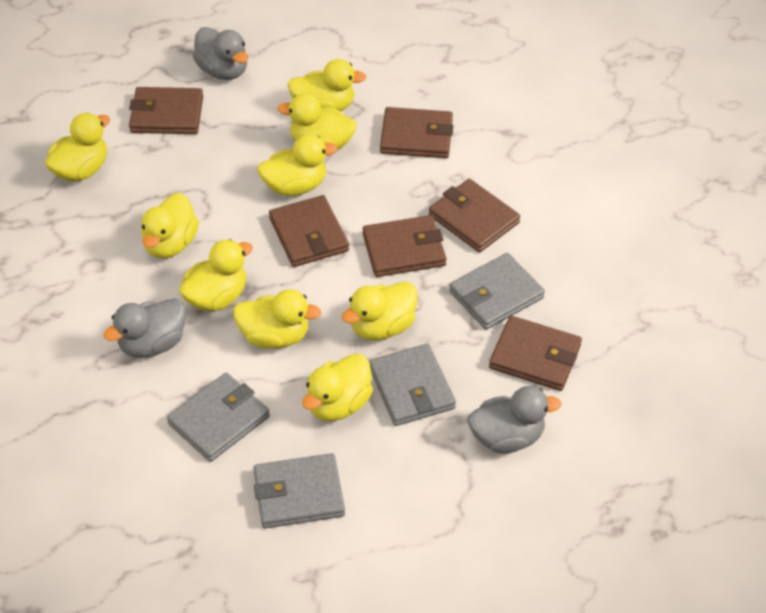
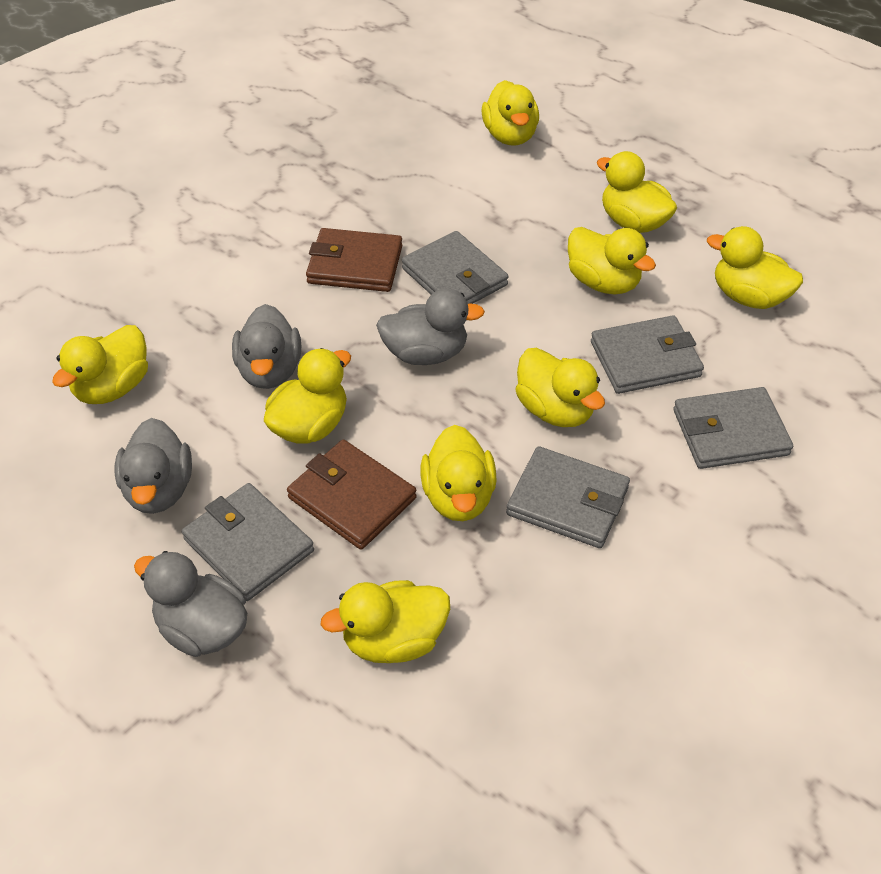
brown wallet: [129,87,203,134] [269,195,349,267] [363,215,446,277] [380,107,454,158] [429,179,520,252] [489,316,582,391] = 6 -> [287,440,417,550] [306,228,402,292] = 2
grey duck: [104,298,186,358] [193,27,248,80] [468,386,561,453] = 3 -> [115,418,192,514] [134,551,247,657] [232,304,301,389] [376,288,485,365] = 4
grey wallet: [167,373,270,462] [254,453,345,529] [369,344,456,426] [449,253,545,330] = 4 -> [182,483,314,601] [402,231,508,304] [506,446,630,548] [591,315,704,394] [673,387,793,469] = 5

